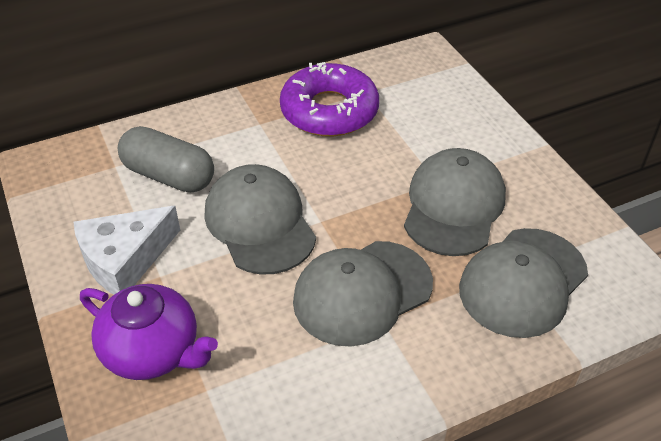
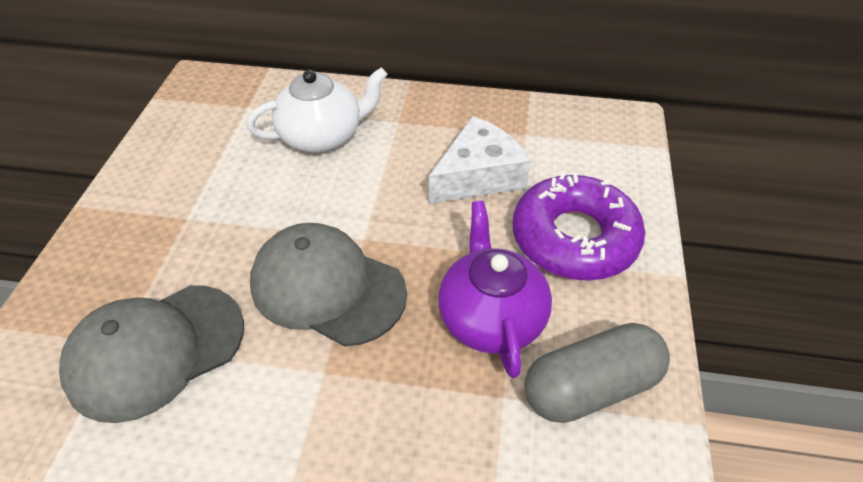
grey cap: [204,164,316,275] [293,241,433,347] [404,148,506,256] [459,228,588,338] = 4 -> [59,285,244,423] [250,223,407,346] = 2
white teapot: none = 0 -> [247,67,388,153] = 1

